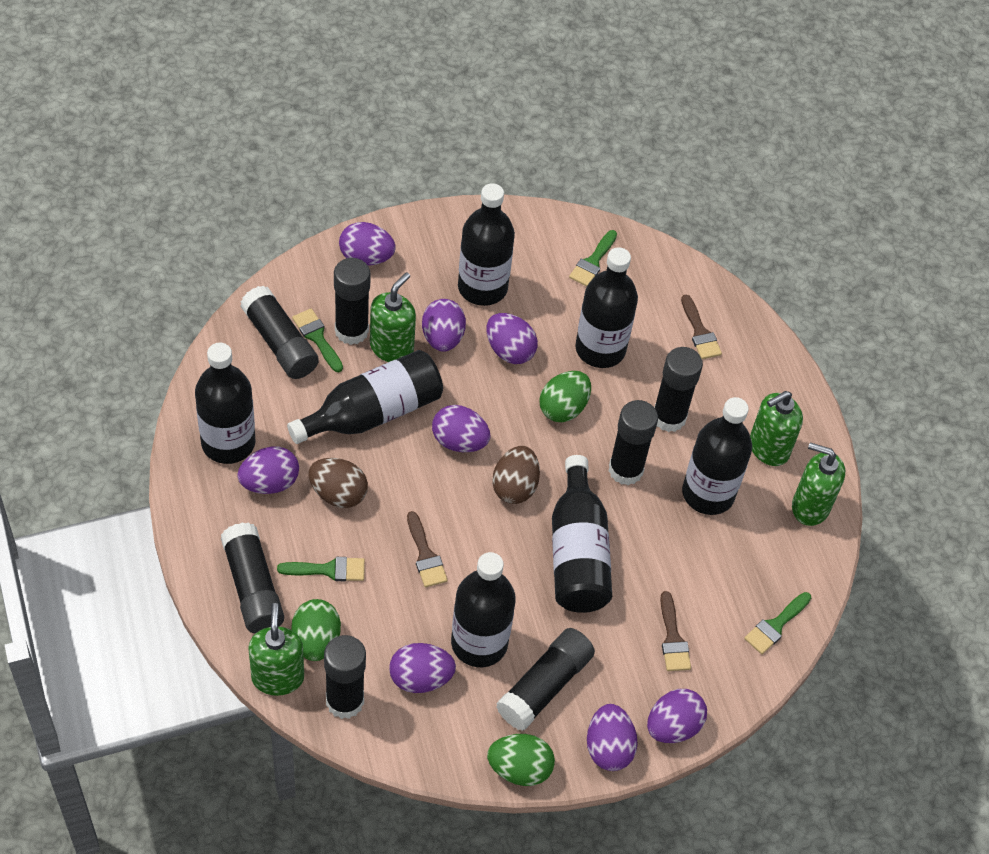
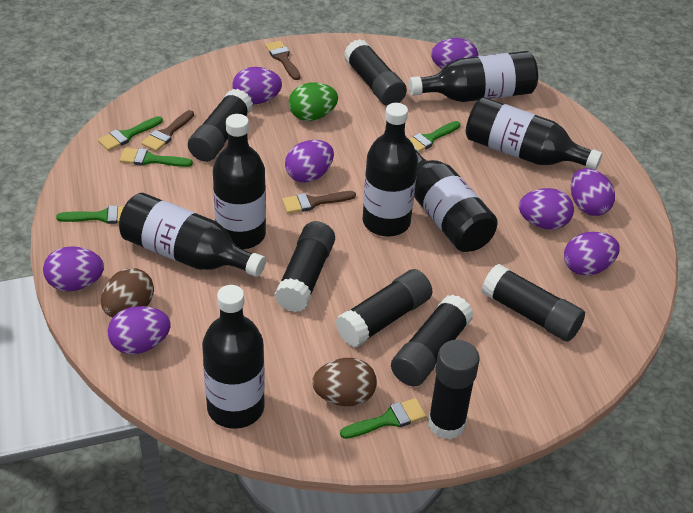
green brush: [277,557,365,581] [292,308,343,372] [569,230,617,287] [744,592,811,654] = 4 -> [56,205,124,224] [98,116,163,151] [120,148,193,167] [340,398,427,439] [409,121,460,152] = 5
green egg: [291,599,341,661] [487,734,555,786] [539,371,591,422] = 3 -> [289,82,338,121] = 1
green soap dispenser: [248,603,304,696] [370,272,416,362] [750,391,803,466] [792,443,845,526] = 4 -> none = 0

